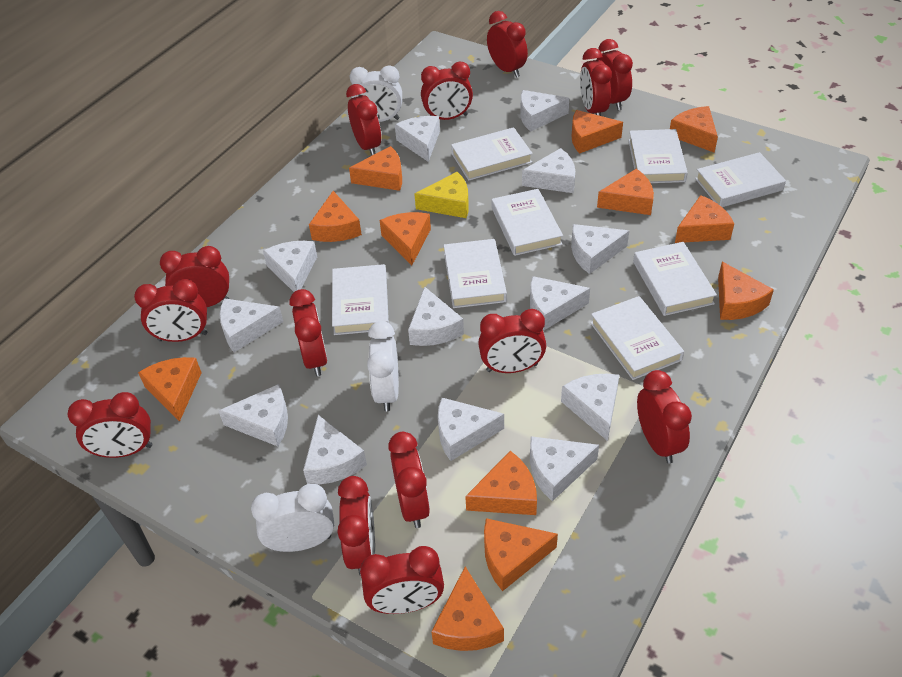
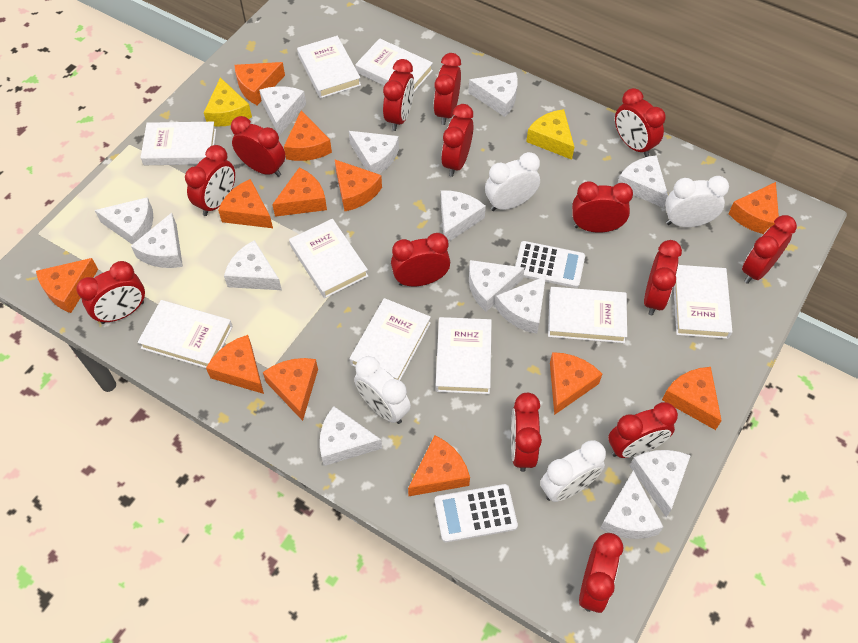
white book: [332,264,389,335] [444,239,507,308] [451,127,533,181] [491,189,563,256] [590,296,684,380] [628,129,688,183] [633,242,717,316] [695,152,786,207] = 8 -> [137,300,233,368] [140,122,216,165] [289,219,368,298] [297,36,361,98] [349,298,431,380] [355,38,433,92] [435,317,492,394] [548,287,627,343] [674,265,732,339] = 9
white calculator: none = 0 -> [435,484,518,542] [515,241,585,288] = 2
white clock: [251,484,334,552] [350,65,402,122] [367,321,399,412] = 3 -> [354,356,411,424] [485,152,540,211] [540,440,606,502] [665,176,729,227] = 4
yellow cheese: [414,172,469,218] = 1 -> [204,77,252,127] [526,109,574,160] = 2

